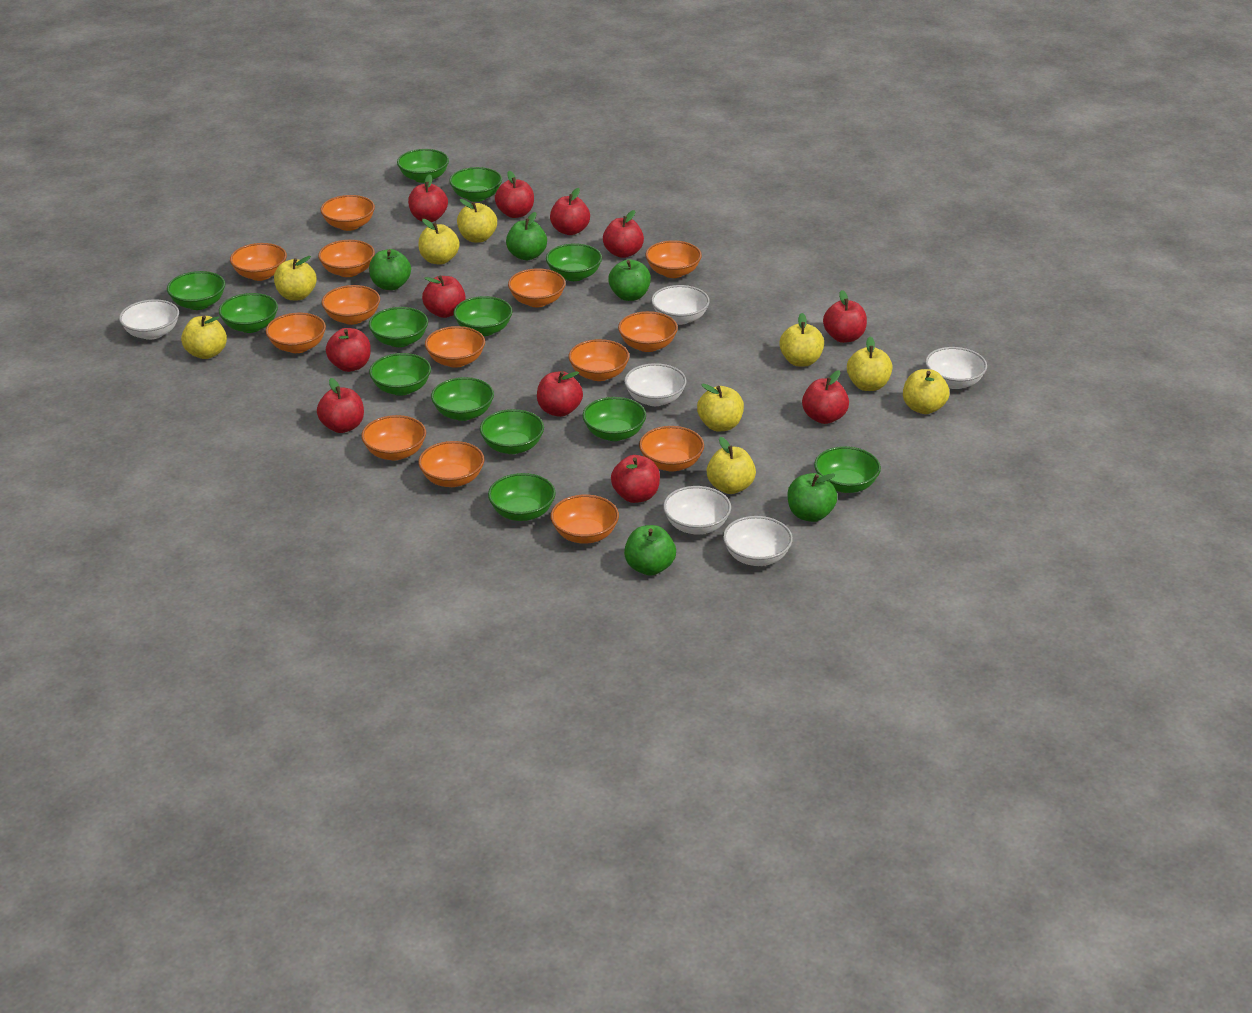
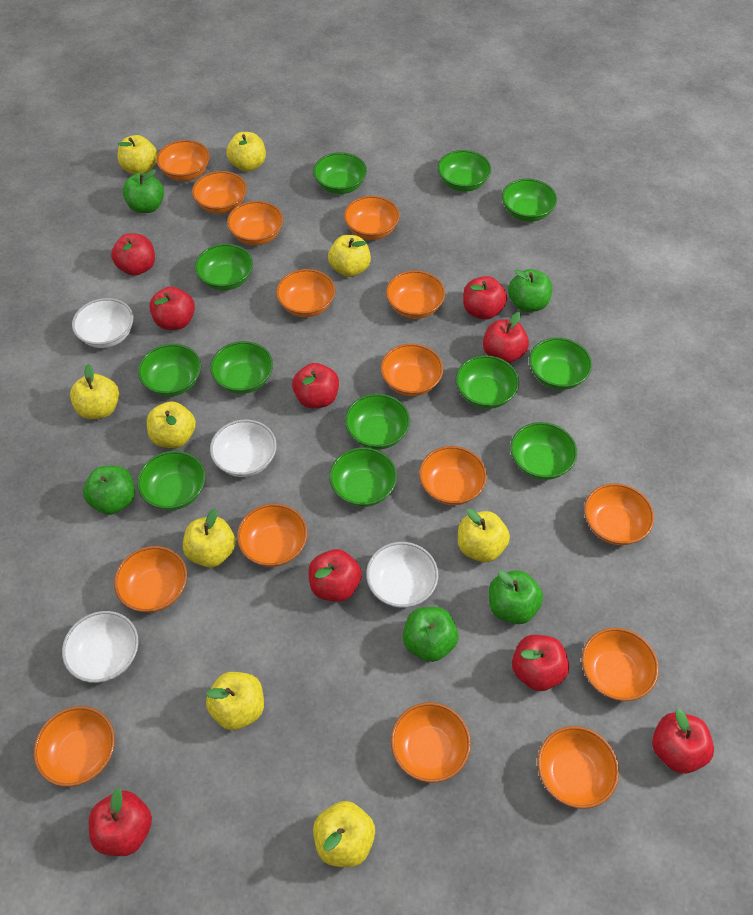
green bowl: [167,271,225,310] [219,293,278,333] [369,307,428,347] [369,353,431,396] [397,149,449,183] [431,377,494,421] [449,167,502,202] [453,296,513,336] [480,409,544,454] [488,473,556,521] [546,243,602,281] [582,397,646,441] [814,446,881,493] = 13 -> [137,451,206,510] [138,344,201,397] [195,244,253,290] [210,341,273,394] [313,152,367,194] [329,447,397,507] [345,394,410,450] [437,150,491,192] [456,355,519,409] [502,179,557,222] [510,422,577,480] [529,338,592,390] = 12
orange bowl: [230,243,287,281] [266,313,326,353] [318,240,375,277] [320,195,375,231] [322,285,380,325] [361,415,426,460] [418,441,484,487] [425,326,485,368] [508,269,566,307] [551,495,619,544] [569,339,629,381] [618,311,678,352] [639,426,704,472] [645,240,702,278] = 14 -> [34,706,115,787] [114,546,187,612] [156,140,210,181] [192,171,247,214] [227,201,283,245] [237,504,308,567] [276,269,335,317] [344,196,400,240] [380,344,443,396] [386,270,445,319] [391,702,471,783] [419,446,487,505] [538,726,619,809] [582,628,659,701] [584,483,654,545] = 15
red apple: [317,378,364,433] [326,328,371,372] [408,174,448,222] [422,275,466,318] [495,171,534,218] [537,371,583,417] [550,188,590,235] [603,210,644,258] [611,455,660,503] [802,370,849,424] [823,290,867,343] = 11 -> [89,788,152,856] [111,233,155,276] [149,287,195,330] [292,363,339,408] [308,549,362,602] [463,276,507,320] [483,312,529,363] [512,635,569,691] [652,709,714,774] = 9
white bowl: [119,299,179,340] [624,363,687,406] [651,285,710,325] [663,486,731,534] [723,516,793,566] [925,347,987,389] = 6 -> [62,611,139,683] [72,298,133,348] [210,420,277,477] [366,542,438,608] = 4

